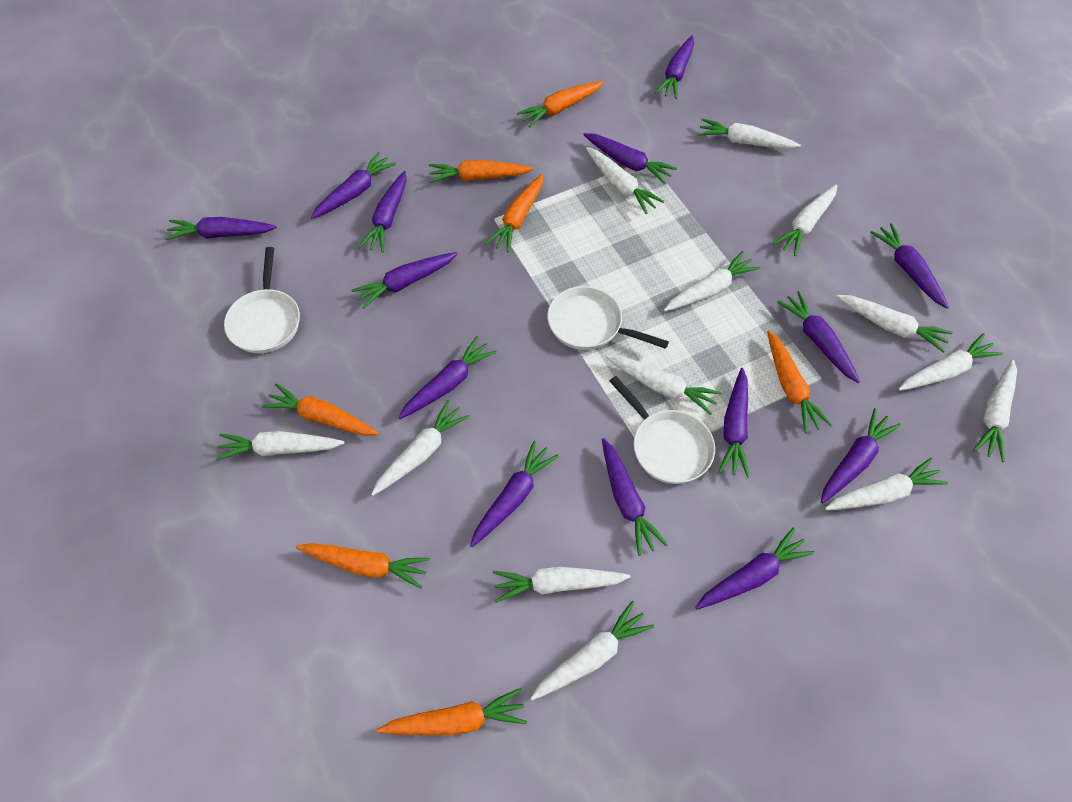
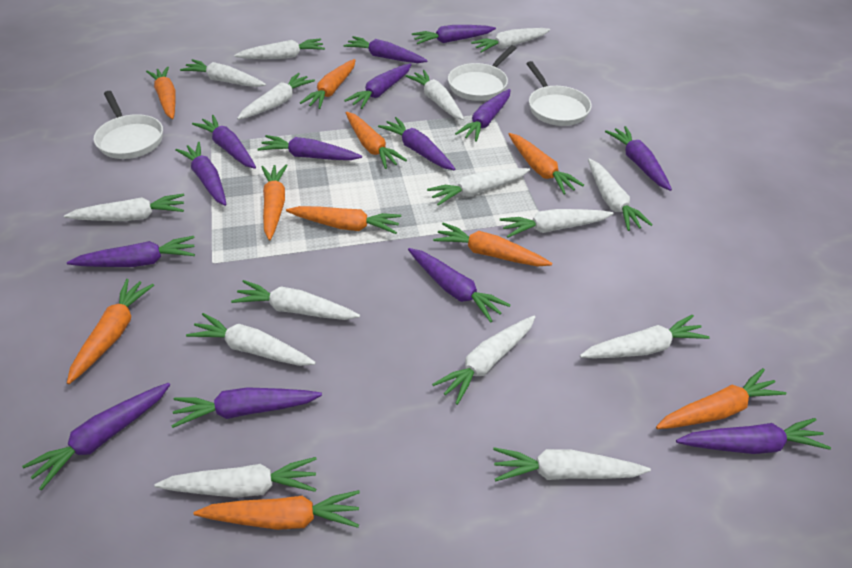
orange carrot: [262,384,379,436] [296,543,430,589] [377,688,527,735] [429,160,533,183] [485,174,543,252] [517,81,604,127] [767,330,832,434] = 7 -> [67,279,154,384] [146,67,176,119] [194,490,360,530] [261,164,288,240] [286,206,401,234] [300,59,356,109] [346,112,407,169] [433,223,552,266] [508,133,584,194] [656,368,786,429] = 10
white carrot: [216,431,345,461] [371,400,470,496] [493,567,630,603] [530,601,654,701] [586,147,665,214] [606,355,722,415] [664,251,760,311] [698,118,801,149] [773,185,837,256] [825,458,948,510] [836,295,953,353] [898,333,1003,391] [973,360,1017,462] = 13 -> [64,193,184,221] [154,457,317,498] [180,59,266,87] [186,313,316,366] [231,280,360,320] [234,38,325,59] [237,73,315,120] [406,70,464,120] [427,168,530,206] [432,316,535,405] [471,28,550,53] [493,447,651,481] [500,209,614,238] [580,314,710,358] [588,159,653,231] = 15

